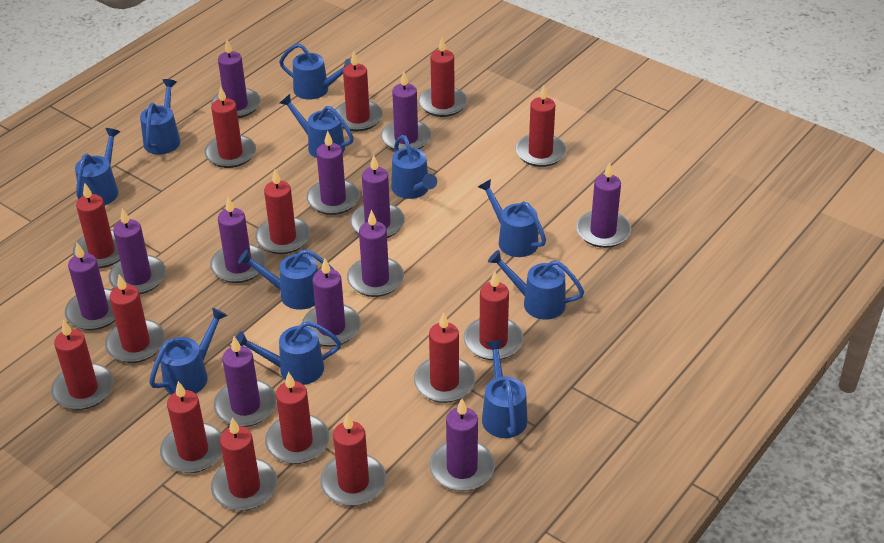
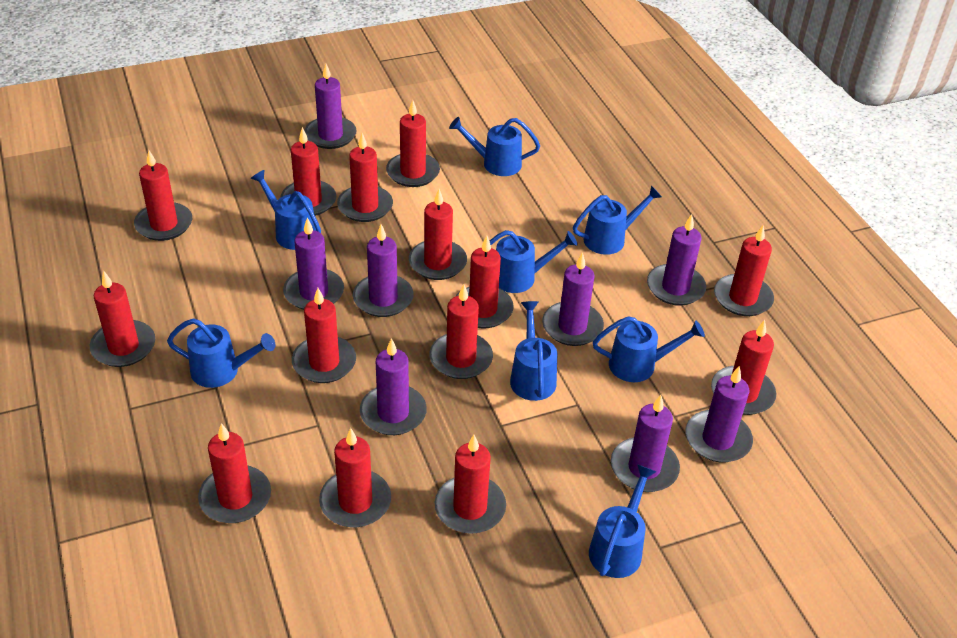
blue watering can: [75,128,120,205] [140,79,180,155] [149,308,228,395] [236,321,341,385] [238,249,333,310] [279,43,351,100] [280,94,354,158] [391,135,437,199] [478,179,546,257] [482,340,528,438] [488,250,584,320] = 11 -> [167,318,275,388] [251,170,321,250] [449,117,540,176] [490,230,578,293] [510,301,557,401] [573,185,662,255] [589,464,656,578] [593,316,705,382] = 8
purple candle: [65,243,115,330] [109,208,166,294] [210,197,267,283] [211,39,261,118] [214,336,277,427] [302,258,361,347] [307,131,360,215] [347,210,404,297] [350,155,405,238] [381,71,432,150] [429,399,495,491] [576,162,631,248] = 12 -> [283,218,344,310] [305,64,357,149] [353,224,414,317] [360,338,427,435] [542,252,604,346] [611,395,680,492] [647,214,706,306] [685,366,753,463] = 8

